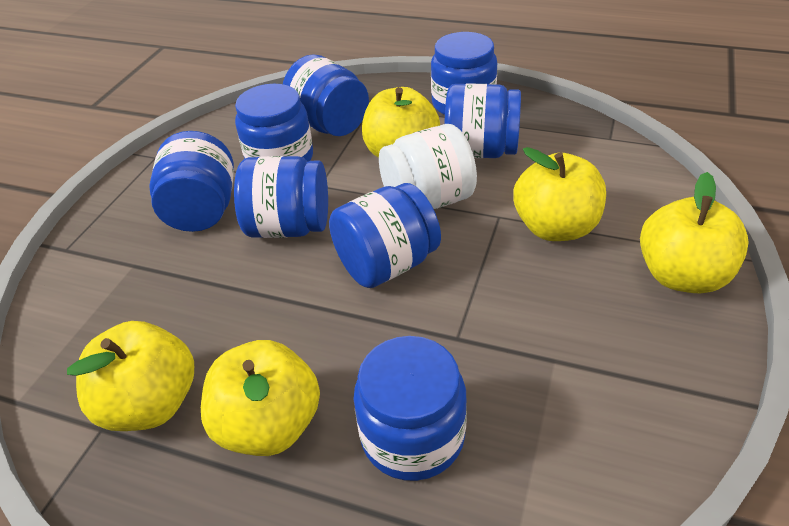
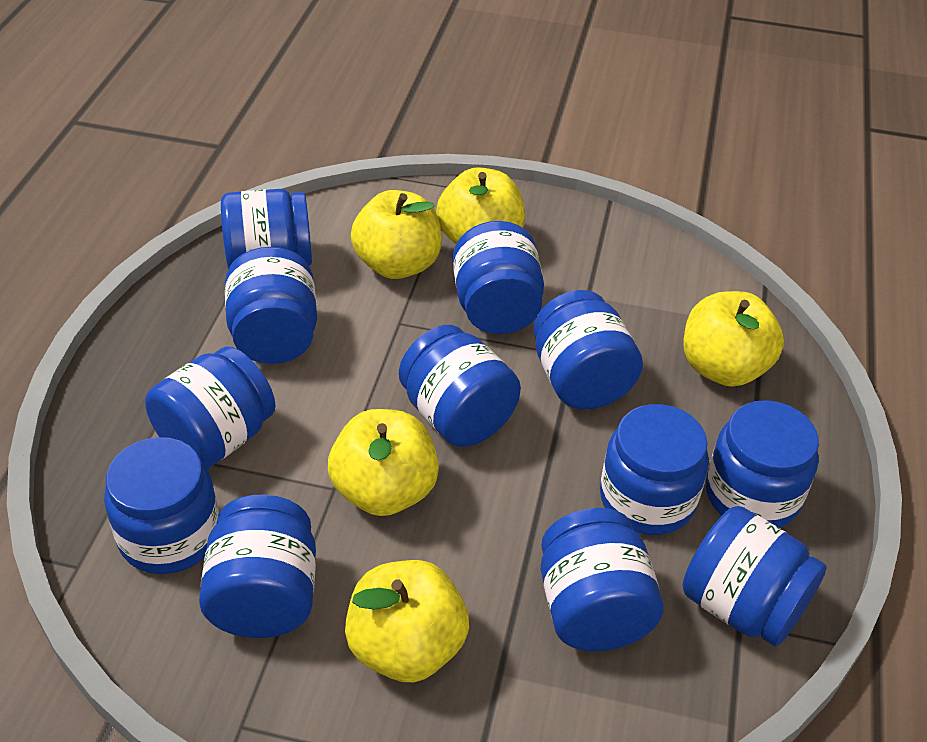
blue jar: [149,131,234,232] [234,156,328,238] [235,84,313,162] [283,54,369,136] [329,183,441,288] [354,336,467,481] [431,32,497,115] [444,83,521,158] = 8 -> [104,437,219,574] [145,347,275,469] [199,495,316,638] [221,189,312,269] [225,247,317,364] [399,325,521,447] [453,221,544,334] [533,290,643,409] [541,508,664,651] [600,404,709,535] [683,506,826,646] [706,400,819,528] = 12
white jar: [379,124,477,209] = 1 -> none = 0

